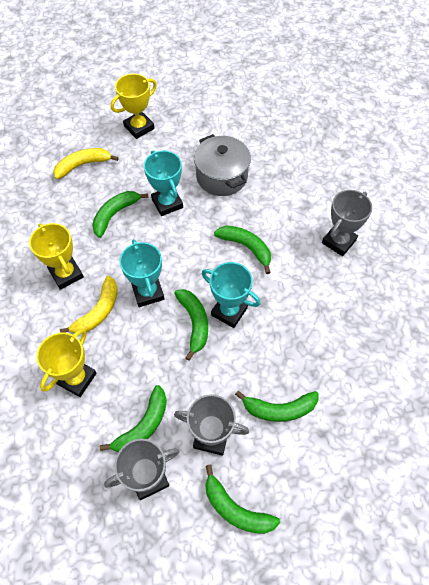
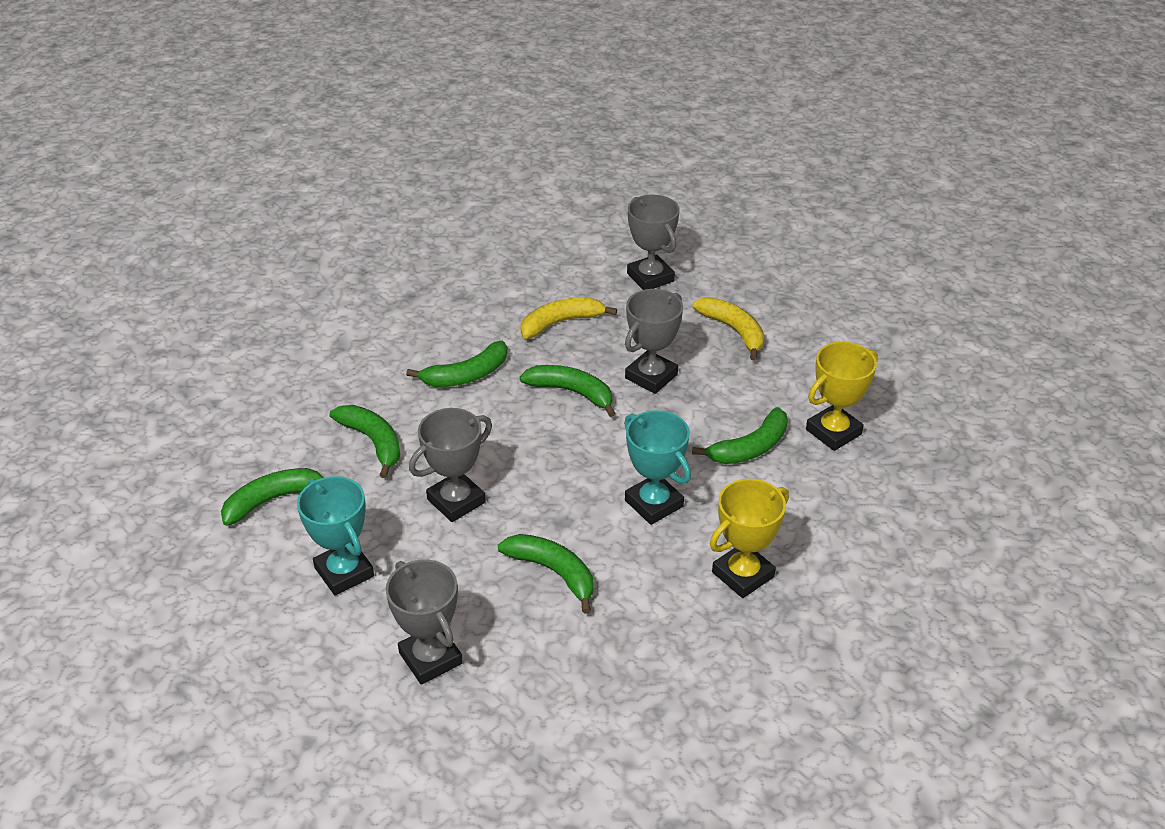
grey pot: [194,134,251,196] = 1 -> none = 0
grey trophy: [104,439,179,500] [174,394,249,455] [322,190,372,256] = 3 -> [386,559,463,685] [409,408,492,522] [625,289,683,394] [627,195,679,290] = 4
turquoise trophy: [119,239,164,307] [144,150,183,216] [202,262,261,328] = 3 -> [297,476,374,595] [624,410,691,525] = 2
yellow trophy: [29,223,84,290] [36,329,97,397] [111,74,157,139] = 3 -> [710,479,789,598] [806,342,878,451] = 2

